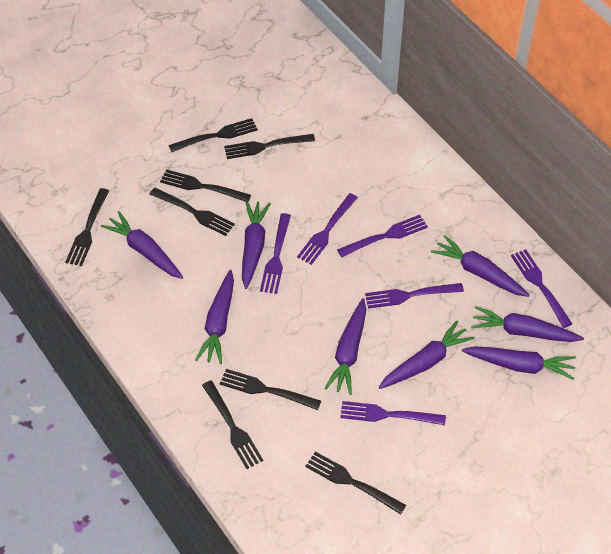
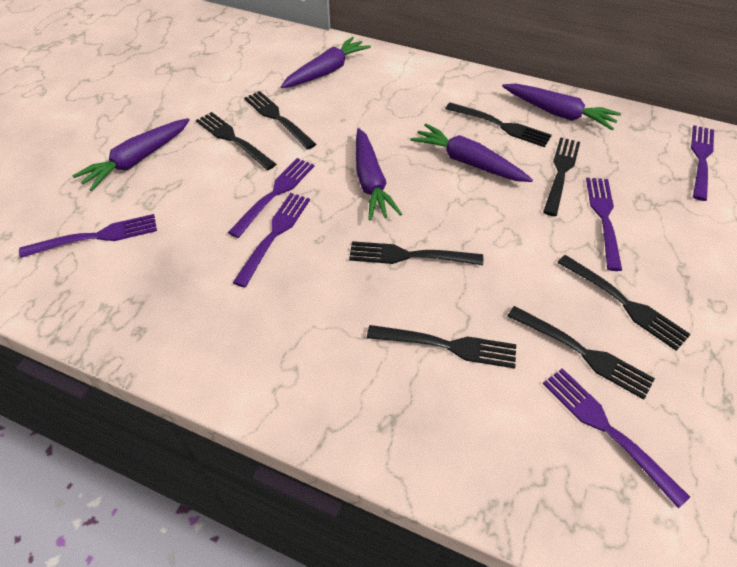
purple carrot: [101,211,183,279] [195,270,234,364] [242,201,271,289] [324,298,366,395] [379,320,475,389] [431,235,530,297] [462,346,576,380] [471,306,584,342] = 8 -> [72,118,190,191] [281,37,371,88] [356,128,402,221] [410,123,533,182] [502,84,621,130] = 5

